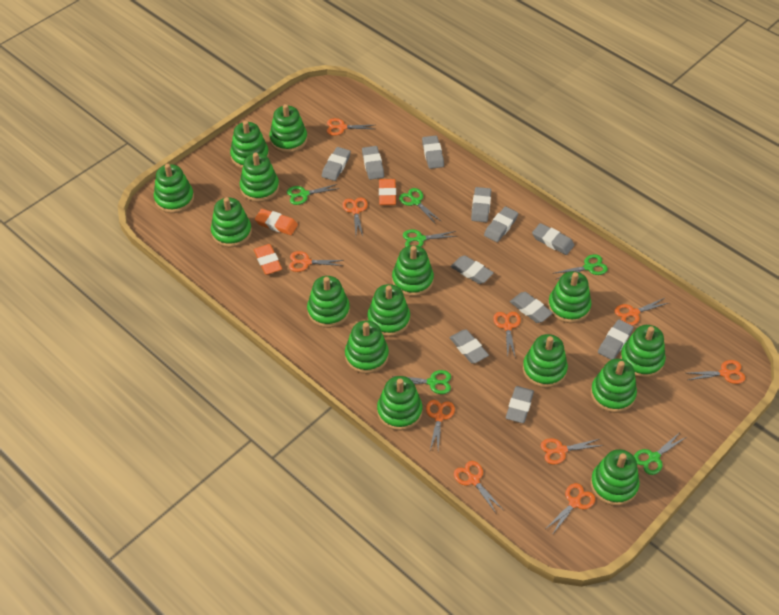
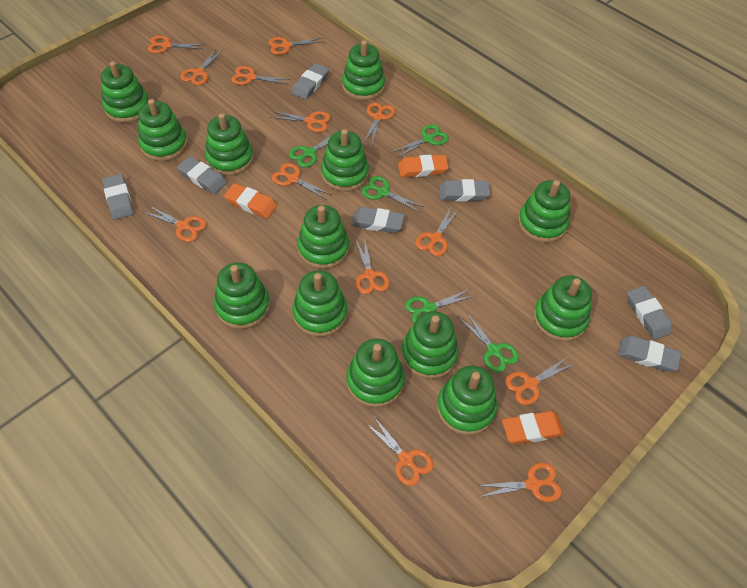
green scissors: [287,184,340,205] [393,370,451,394] [399,188,441,224] [403,229,457,247] [555,254,608,279] [634,432,686,475] = 6 -> [289,131,338,168] [361,176,424,212] [393,124,449,158] [405,289,474,323] [458,312,519,373] = 5
green stacking toy: [154,164,194,213] [211,197,252,247] [230,121,269,168] [240,153,279,202] [269,104,307,153] [307,276,350,328] [345,320,389,374] [367,284,410,337] [377,376,422,431] [392,245,434,296] [523,334,568,388] [548,271,591,323] [591,359,637,413] [591,449,640,506] [620,325,666,378] = 15 -> [101,61,149,123] [138,99,188,161] [205,113,254,176] [214,262,270,329] [292,270,348,337] [297,205,349,269] [321,129,369,192] [342,40,385,101] [346,338,405,408] [401,311,459,379] [437,366,497,435] [518,180,570,243] [533,275,592,342] = 13
grey eraser: [322,147,351,181] [362,146,384,180] [422,136,444,169] [449,330,489,363] [451,255,494,284] [471,187,491,222] [484,207,518,242] [506,386,534,423] [510,292,553,323] [532,223,574,255] [598,319,634,360] = 11 -> [102,174,134,220] [177,156,227,194] [292,63,329,100] [351,207,404,233] [439,179,490,201] [618,336,681,372] [627,286,673,340] = 7
orange scissors: [289,251,344,272] [327,118,374,136] [342,198,368,236] [426,400,455,450] [454,461,503,513] [493,312,521,358] [541,438,603,465] [547,483,596,535] [614,298,668,326] [688,360,745,384] = 10 -> [143,205,207,242] [148,35,205,53] [181,49,223,86] [231,66,290,85] [268,37,321,55] [270,111,331,132] [271,163,332,200] [356,240,390,294] [364,102,395,143] [366,417,433,486] [415,207,460,256] [476,463,562,502] [505,356,574,405] = 13

